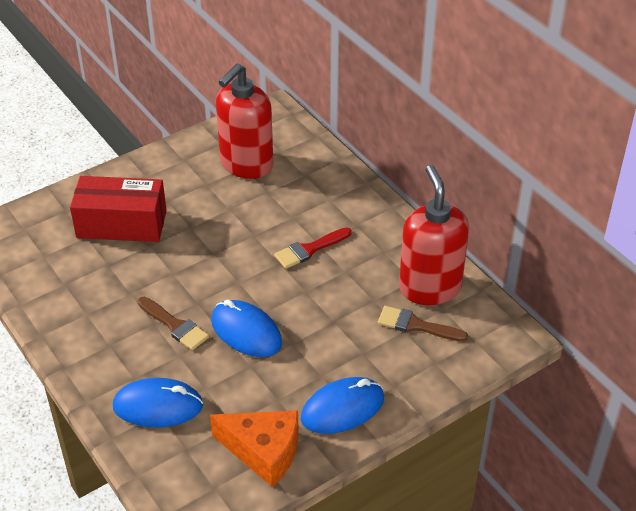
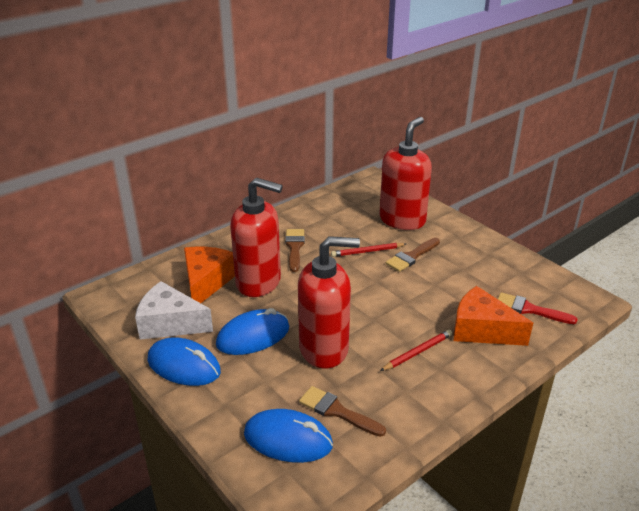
brown brush: [138,297,209,350] [378,306,468,342] = 2 -> [285,229,305,272] [299,386,386,437] [386,238,440,272] = 3
orange cheese: [210,410,298,487] = 1 -> [184,247,235,303] [454,286,533,346] = 2
red box: [70,176,167,242] = 1 -> none = 0
red pencil: none = 0 -> [331,243,406,257] [380,330,452,371] = 2
red soap dispenser: [216,63,273,179] [399,165,469,305] = 2 -> [230,178,283,297] [298,236,360,369] [379,117,432,230] = 3
white cheese: none = 0 -> [135,281,213,340] = 1

